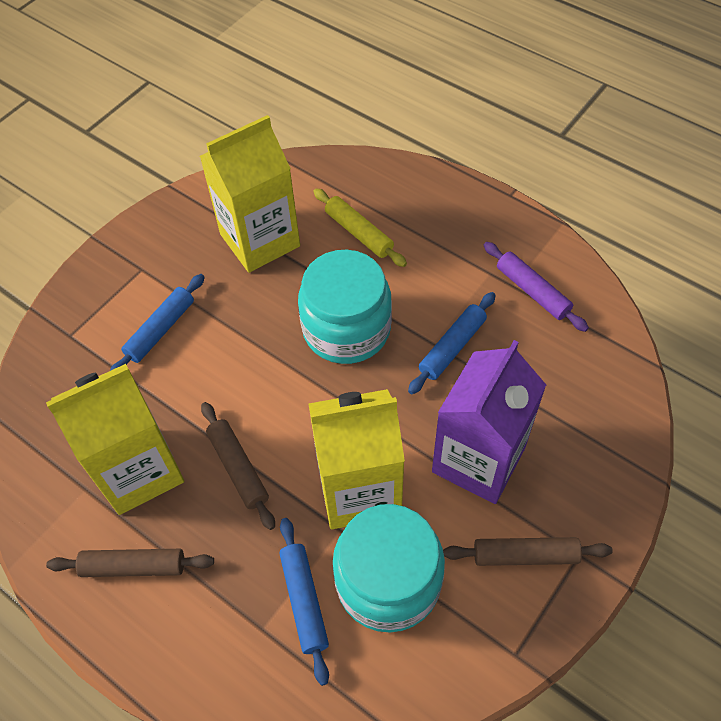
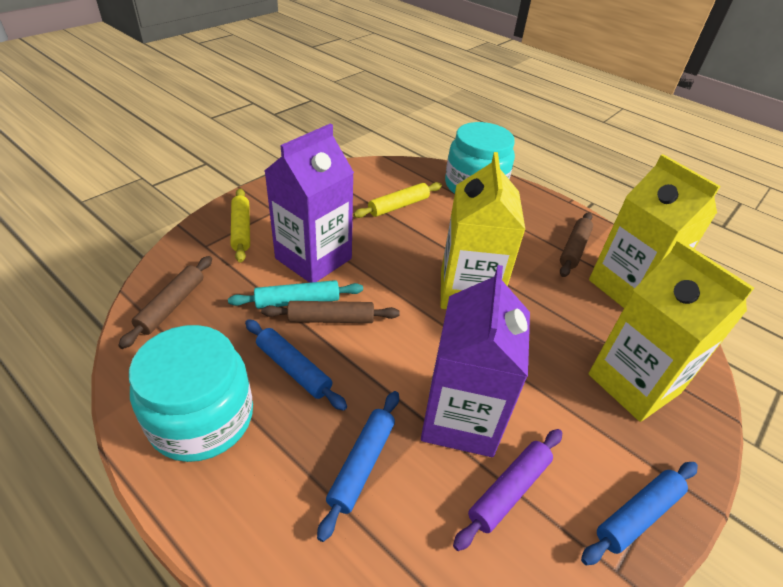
purple carton: [432,340,546,504] = 1 -> [264,124,354,283] [421,265,530,457] = 2
turquoise rolling pin: none = 0 -> [228,280,363,309] = 1
yellow rolling pin: [313,188,407,267] = 1 -> [231,188,250,263] [353,182,442,218] = 2

